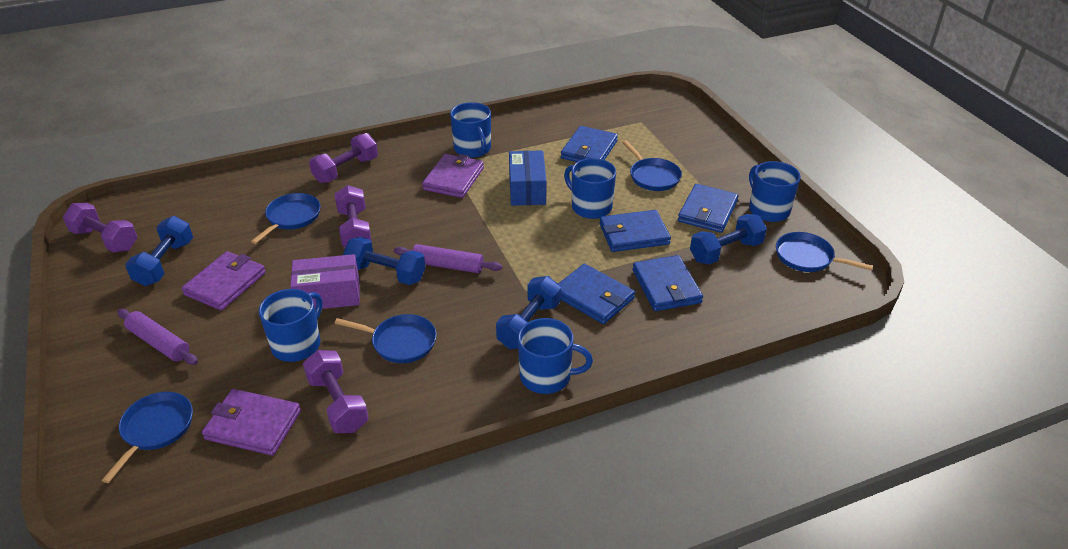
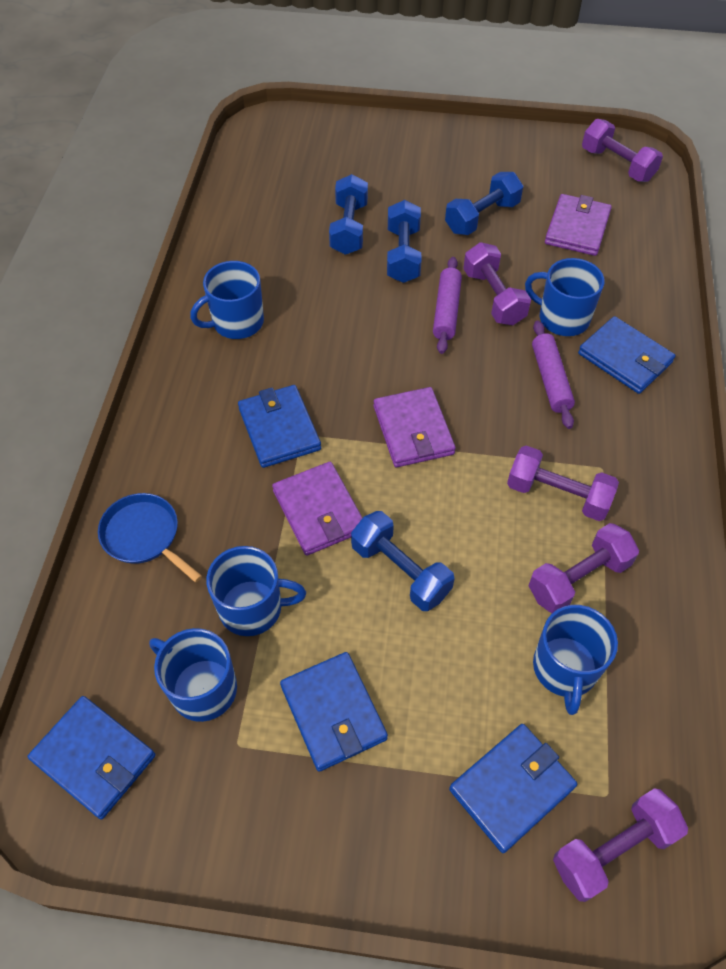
blue box: [509,150,547,206] = 1 -> none = 0
blue pan: [102,392,193,483] [251,193,320,244] [334,314,437,363] [622,140,682,191] [776,232,873,272] = 5 -> [98,493,202,582] = 1
purple box: [290,254,360,309] = 1 -> none = 0
purple dumbbell: [63,203,137,252] [303,350,369,433] [309,133,378,183] [335,185,372,247] = 4 -> [463,242,531,325] [507,445,619,521] [528,523,639,613] [553,788,688,902] [582,119,663,182] = 5

